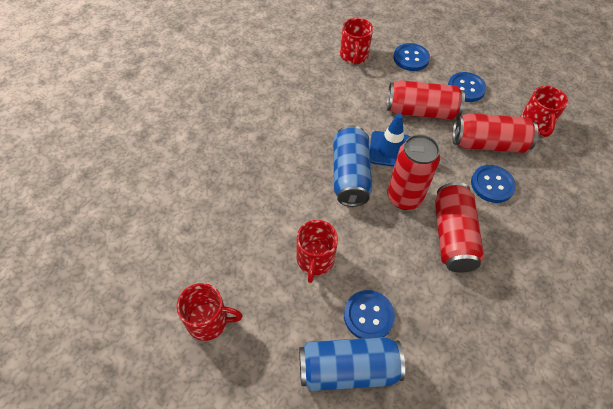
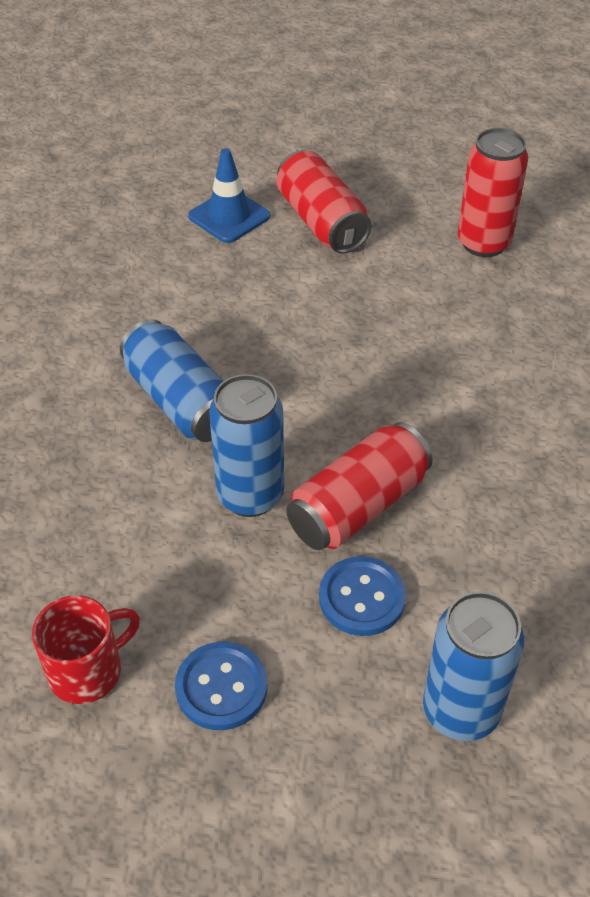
blue button: [344,290,395,339] [393,43,430,71] [448,72,487,102] [471,165,516,203] = 4 -> [175,642,267,730] [319,556,406,636] = 2
blue can: [299,337,405,391] [333,125,372,207] = 2 -> [120,319,223,442] [209,374,284,517] [423,591,524,741] = 3
red can: [387,80,465,120] [387,134,440,210] [435,182,484,273] [452,113,538,153] = 4 -> [277,151,371,254] [286,422,433,550] [458,128,528,257] = 3
red mug: [177,283,243,341] [297,220,338,283] [340,18,373,64] [520,86,568,137] = 4 -> [32,595,140,704] = 1

